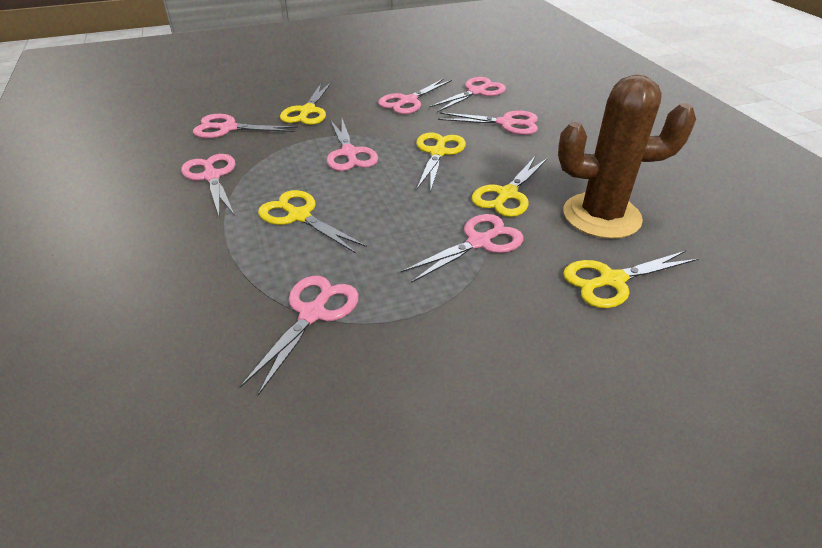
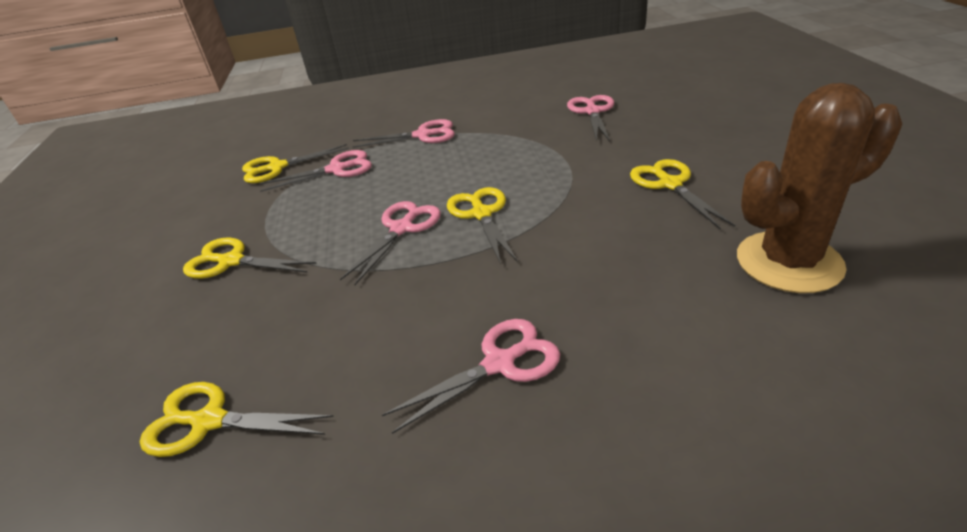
pink scissors: [181,154,236,216] [193,114,298,138] [240,276,359,396] [327,119,378,171] [378,78,452,114] [401,214,523,283] [429,77,506,112] [438,111,538,135] = 8 -> [259,150,372,192] [340,201,441,285] [353,119,455,148] [382,319,560,434] [567,95,614,142] = 5

